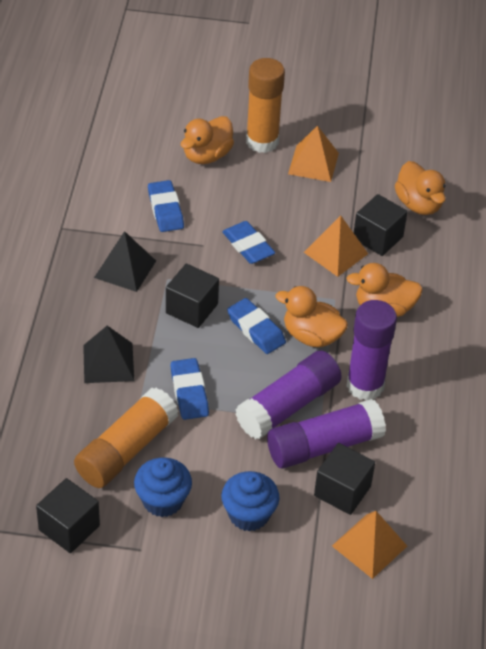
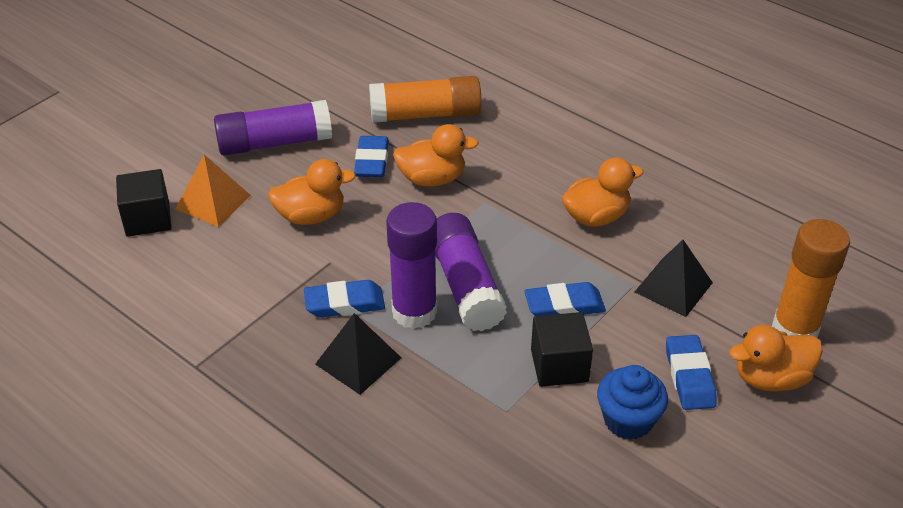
black cube: [36,478,100,553] [166,264,219,328] [314,443,375,515] [354,194,408,256] = 4 -> [116,169,171,237] [531,312,593,387] = 2
blue cupcake: [134,457,192,517] [221,471,280,532] = 2 -> [597,365,668,440] = 1
orange pyramid: [288,126,339,182] [304,216,368,277] [332,511,407,579] = 3 -> [176,155,251,227] = 1

